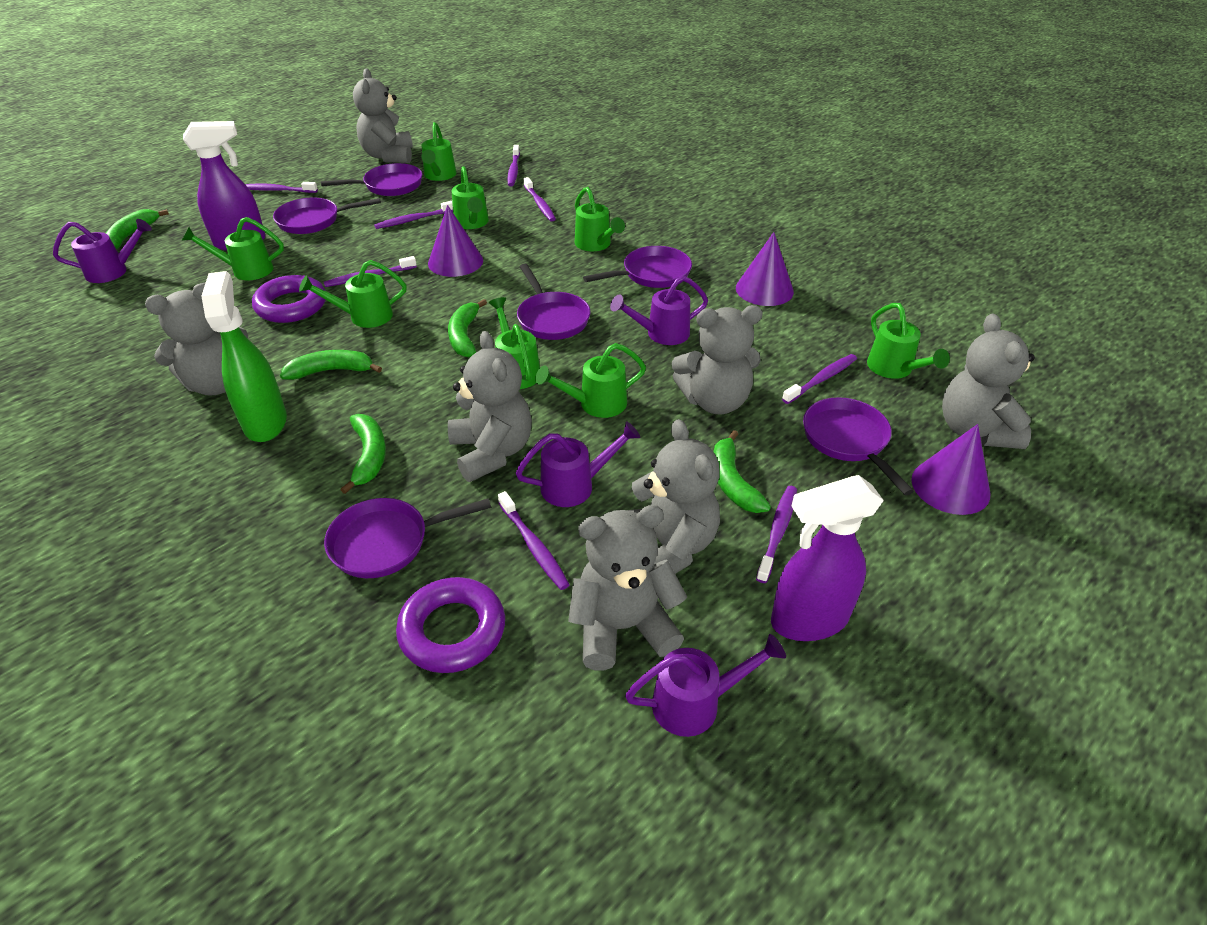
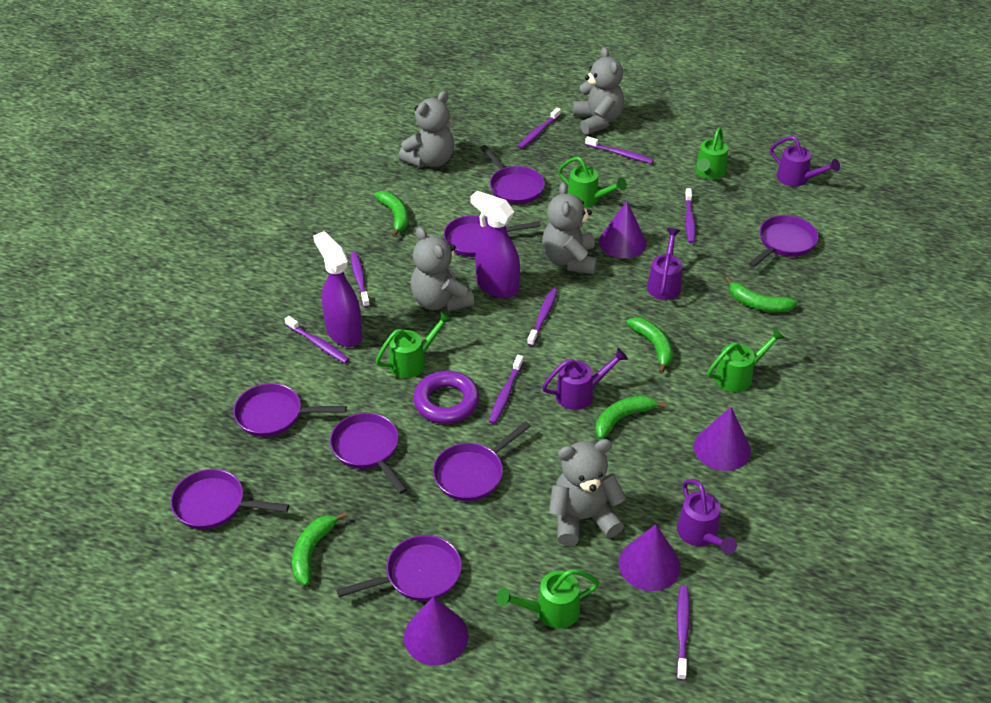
green spray bottle: [201,271,287,442] = 1 -> none = 0
green watering can: [182,217,284,280] [299,260,407,328] [421,122,456,181] [451,166,489,229] [489,297,540,389] [535,343,646,418] [575,187,625,251] [867,303,950,379] = 8 -> [376,311,453,378] [497,569,599,629] [558,157,627,208] [695,128,728,179] [707,328,785,392] = 5
grey teddy bear: [145,283,248,396] [353,69,413,163] [448,331,532,482] [568,505,687,671] [627,419,720,574] [672,305,763,414] [942,313,1035,449] = 7 -> [399,91,454,168] [410,227,474,312] [542,182,597,274] [549,439,626,546] [573,47,624,135] = 5
purple cone: [428,205,483,277] [736,232,794,306] [911,424,990,515] = 3 -> [404,597,468,665] [599,201,647,258] [619,524,680,591] [694,407,751,471] = 4
purple pan: [273,198,381,234] [321,163,422,196] [324,498,491,578] [517,264,590,340] [583,246,692,288] [803,397,914,495] = 6 -> [170,469,289,530] [233,383,347,437] [330,413,407,494] [336,535,462,601] [433,421,531,501] [443,215,541,257] [481,145,545,204] [749,215,819,268] = 8
purple ring: [252,275,326,323] [396,577,505,673] = 2 -> [413,371,480,424] = 1

